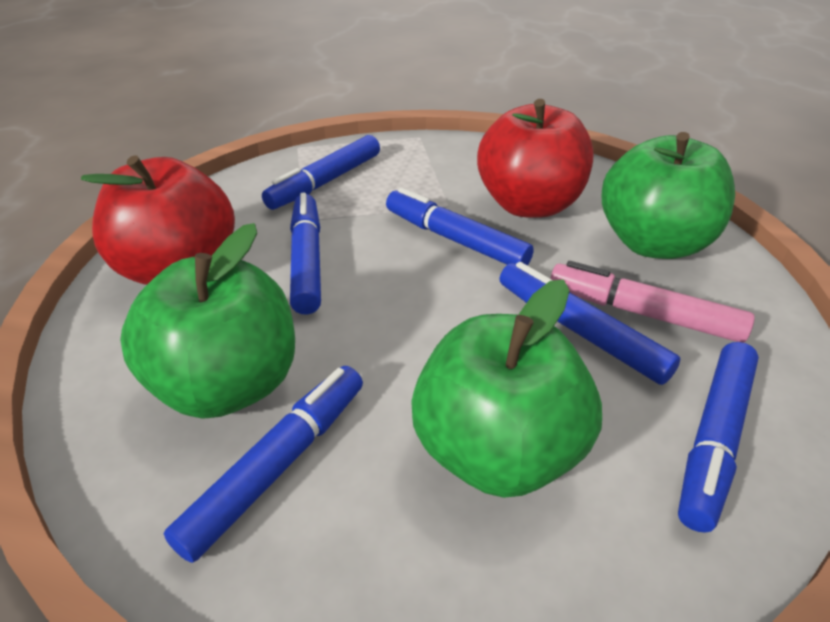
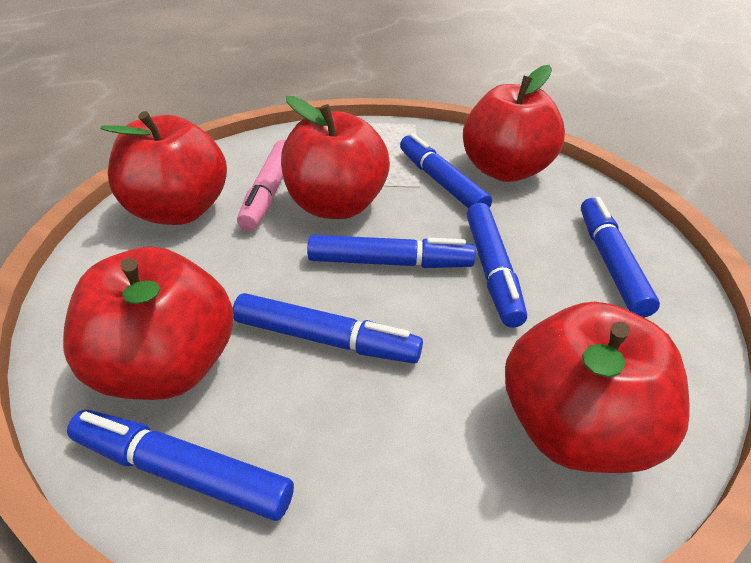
green apple: [120,223,295,419] [411,279,602,498] [602,132,735,259] = 3 -> none = 0
red apple: [81,155,235,285] [477,99,593,218] = 2 -> [63,247,234,400] [100,111,227,225] [281,96,390,219] [463,65,565,182] [505,302,690,473] = 5

